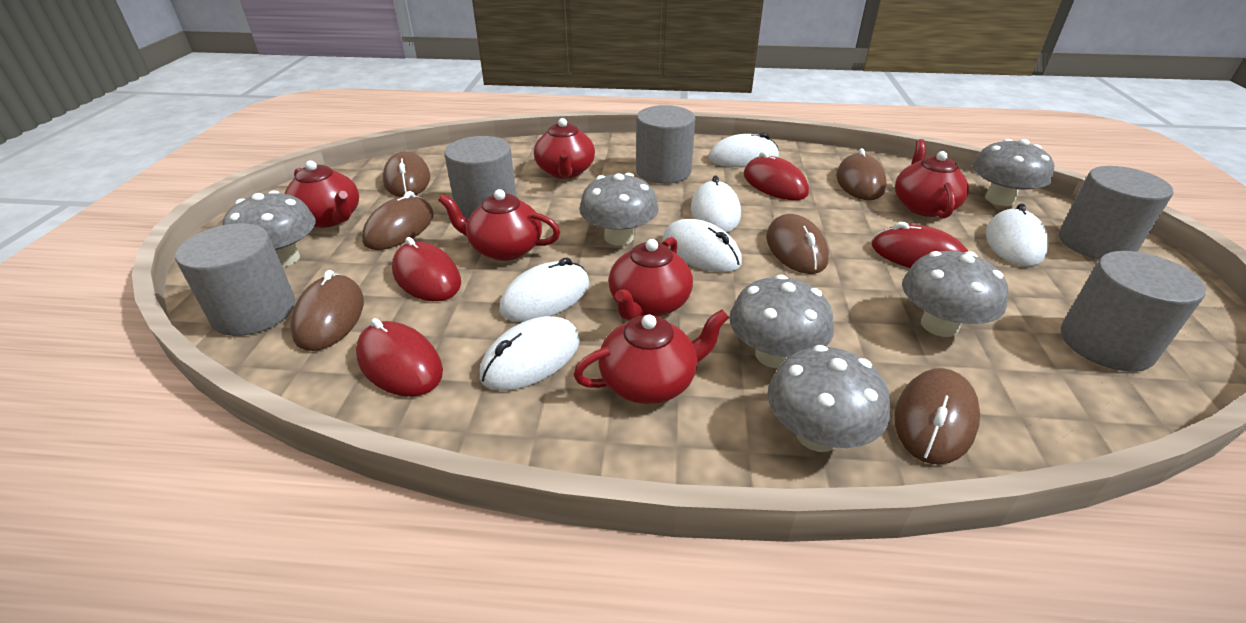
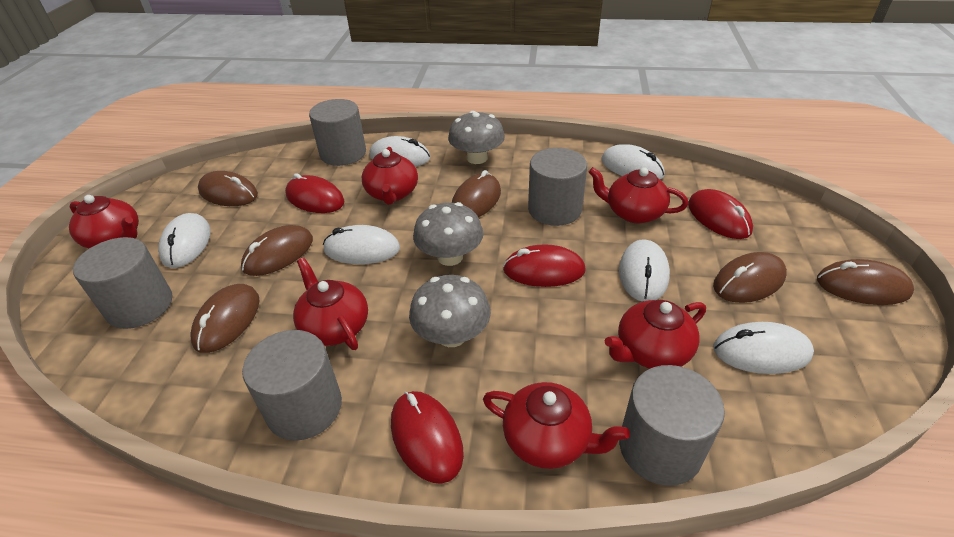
grey mushroom: [223,190,316,267] [579,173,658,246] [729,274,834,368] [767,345,890,452] [902,251,1008,337] [972,139,1054,206] = 6 -> [409,275,491,347] [413,202,483,266] [448,111,505,164] = 3

